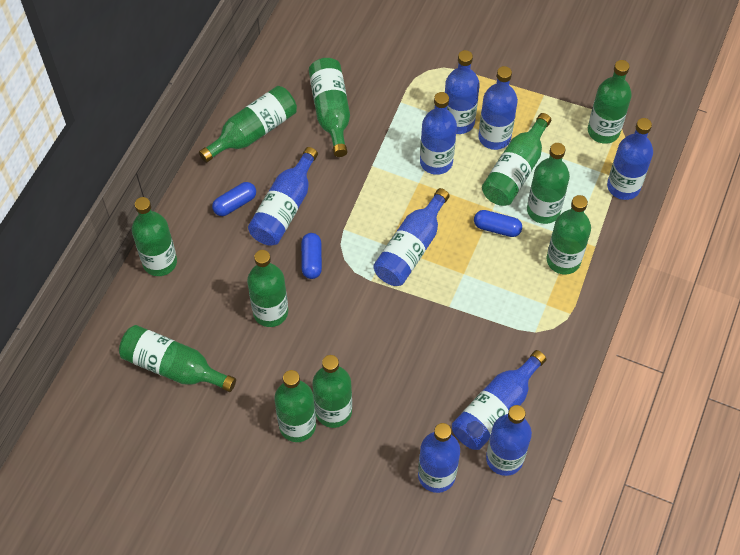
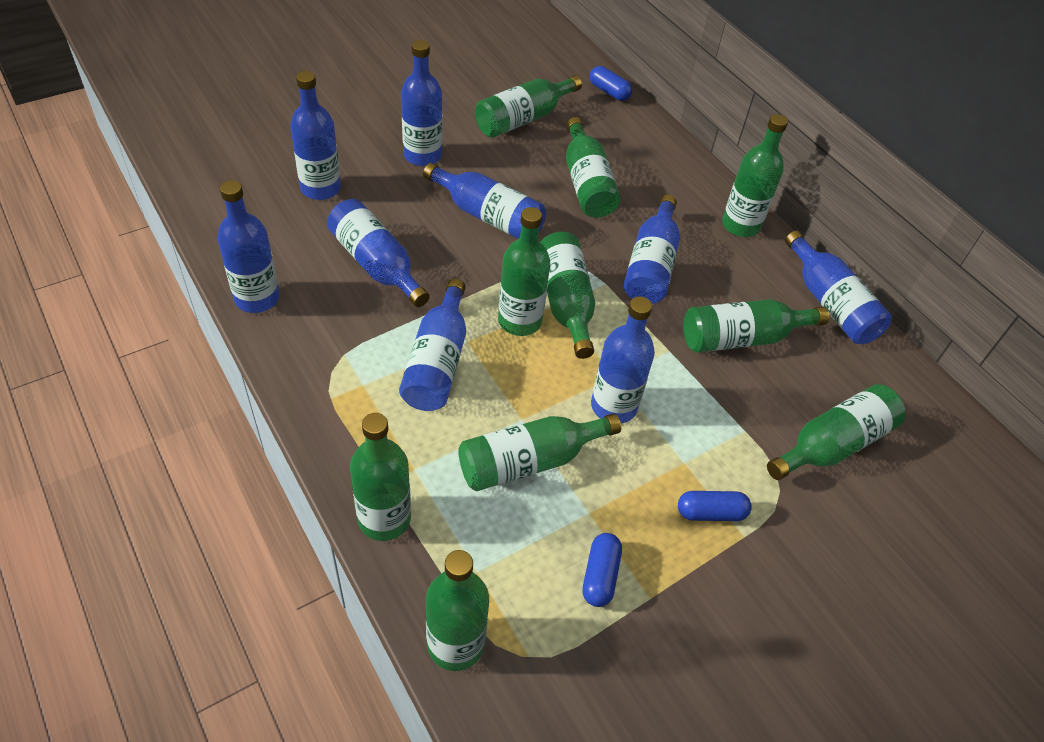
green bottle: [119,325,236,392] [132,197,177,276] [199,86,297,163] [247,250,288,327] [274,370,316,442] [309,58,350,157] [312,355,352,428] [482,113,551,206] [527,143,570,224] [547,195,591,275] [588,60,632,144] = 11 -> [350,413,411,541] [426,550,489,671] [458,413,621,491] [475,75,582,138] [498,207,550,336] [541,232,595,359] [566,117,621,218] [683,299,829,352] [722,114,788,237] [767,384,906,480] = 10

